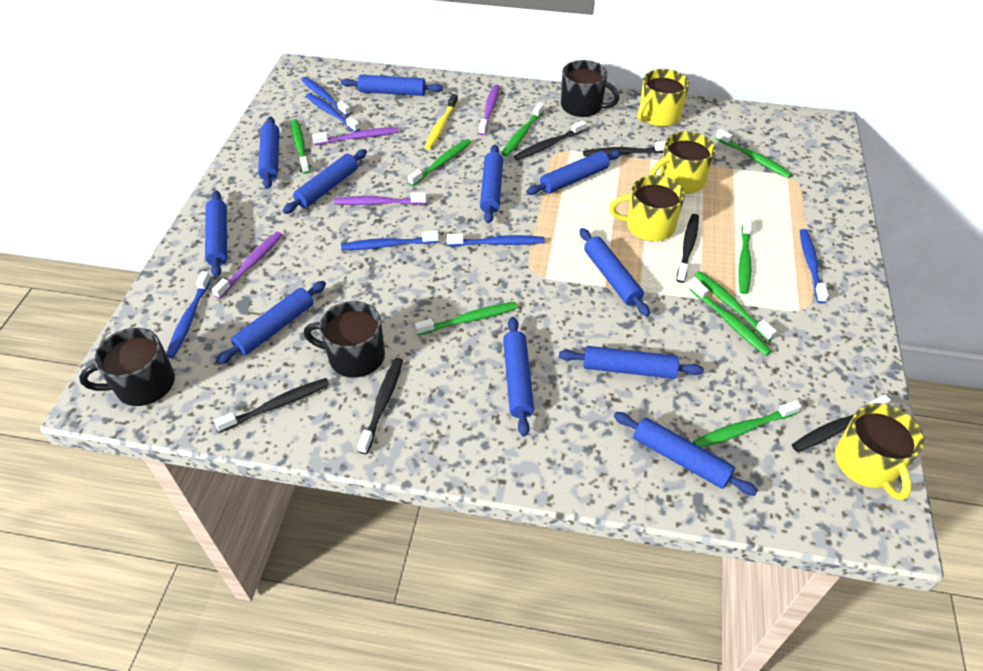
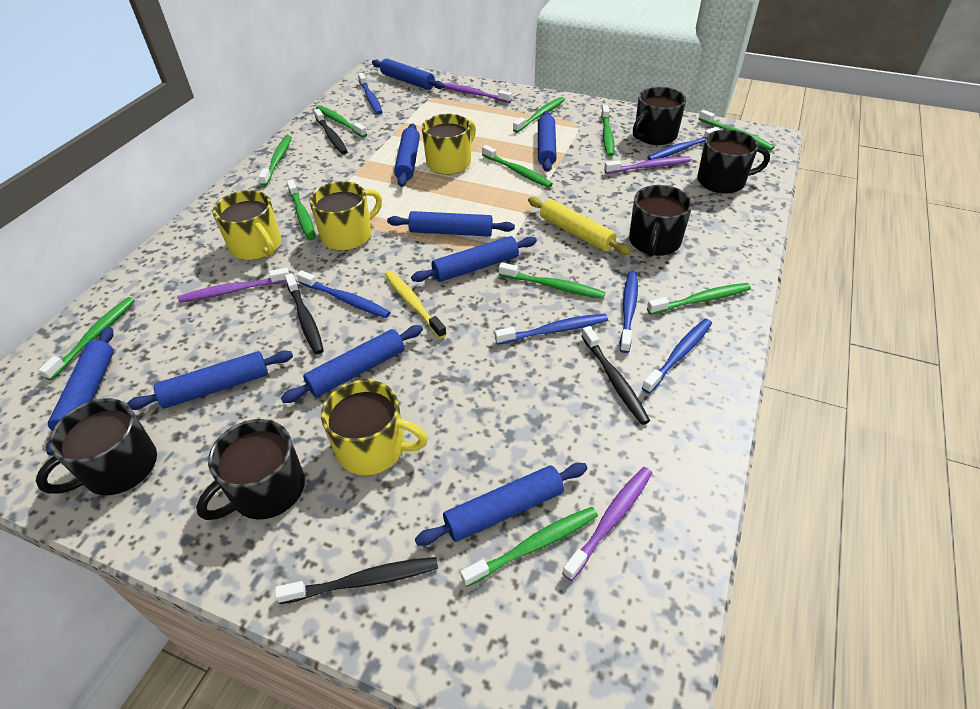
black mug: [79,328,175,406] [304,301,385,378] [561,60,619,117] = 3 -> [35,398,157,495] [196,419,305,520] [629,185,692,257] [633,87,686,145] [697,129,770,194] = 5
black toothbrush: [214,378,330,433] [357,358,403,454] [514,120,586,160] [583,141,666,156] [676,214,699,283] [792,394,891,452] = 6 -> [275,557,438,604] [285,273,324,354] [314,109,348,154] [581,326,650,425] = 4
blue rolling pin: [205,190,227,277] [216,281,326,364] [258,116,279,189] [283,149,367,214] [341,75,443,96] [480,145,503,223] [503,317,534,437] [526,150,622,195] [559,346,704,379] [580,228,650,316] [614,412,758,496] = 11 -> [46,327,114,456] [126,350,293,410] [281,325,423,403] [372,58,444,90] [387,211,515,236] [394,123,420,187] [411,236,537,282] [415,463,587,546] [538,111,557,172] = 9
green toothbrush: [291,119,310,174] [408,139,472,186] [415,302,518,335] [501,102,544,157] [690,280,772,356] [693,400,801,448] [695,271,776,341] [715,129,792,178] [739,218,752,294] = 9 -> [38,297,135,380] [258,135,292,186] [287,180,316,241] [316,105,367,137] [460,507,598,587] [482,145,553,188] [499,262,606,299] [513,97,565,133] [601,105,614,156] [647,283,751,315] [699,110,775,150] = 11
yellow rolling pin: none = 0 -> [528,197,632,255] = 1

